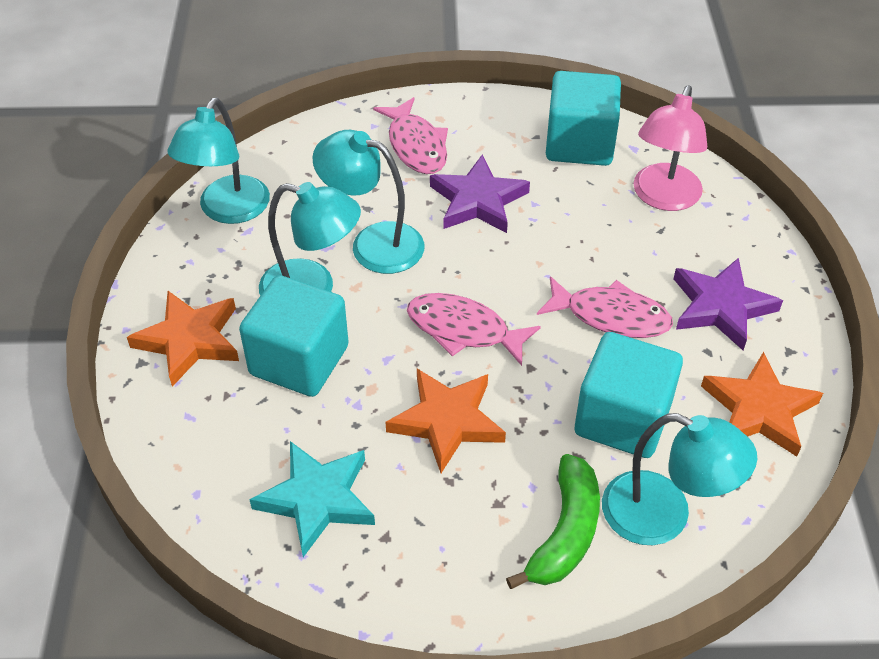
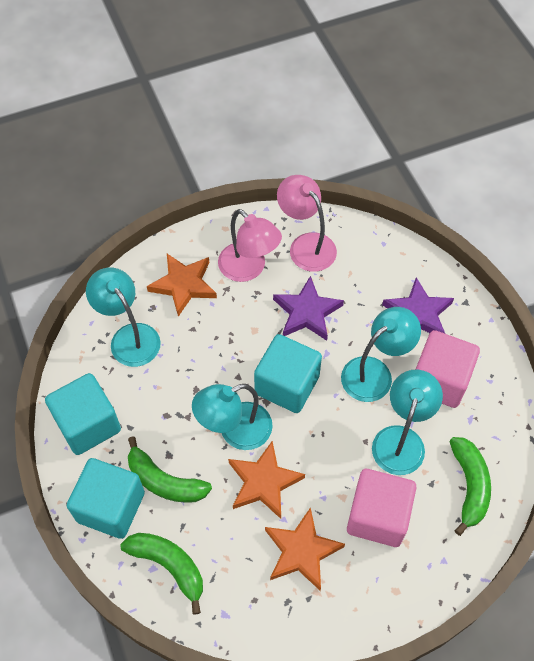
green banana: [506,454,600,589] = 1 -> [120,533,203,615] [128,436,212,503] [449,437,491,536] = 3
pink cube: none = 0 -> [347,469,417,547] [415,330,480,408] = 2
pink fish: [373,97,448,174] [407,293,541,366] [537,276,673,338] = 3 -> none = 0
pink lamp: [633,85,707,211] = 1 -> [218,209,282,282] [277,175,337,272] = 2
turquoise star: [249,441,375,557] = 1 -> none = 0

